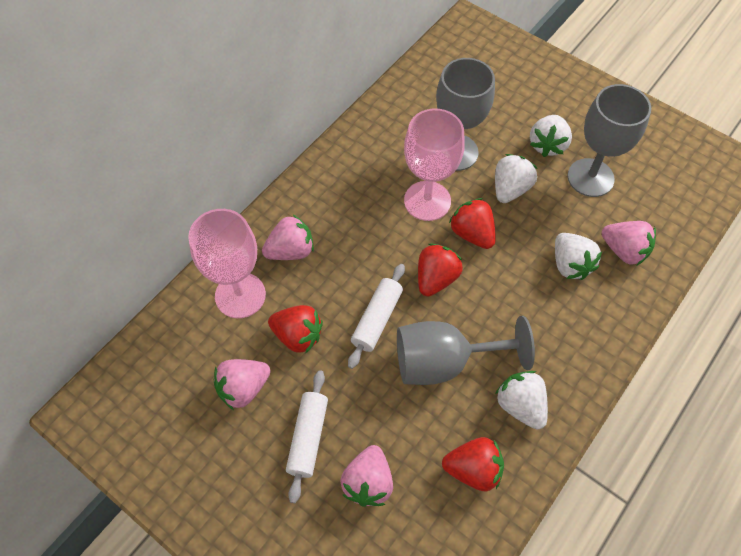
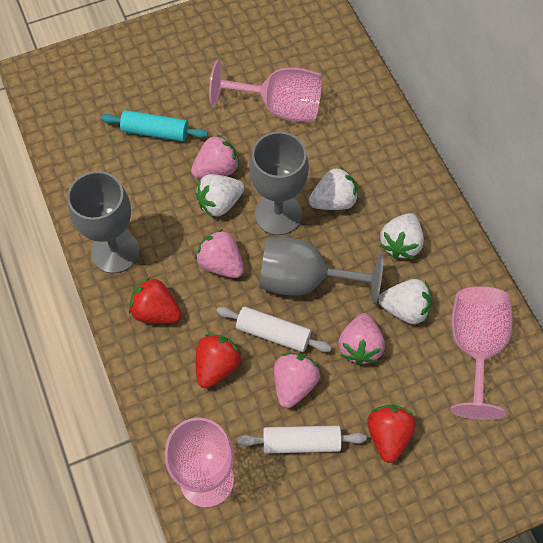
pink goblet: [188,209,266,318] [404,108,465,221] = 2 -> [165,418,234,508] [209,60,322,121] [451,286,513,420] = 3
red strawberry: [268,305,323,353] [418,243,463,297] [442,437,504,491] [449,198,496,249] = 4 -> [129,277,181,323] [196,334,242,388] [367,405,416,463] = 3
turquoise rolling pin: none = 0 -> [101,110,208,142] = 1

